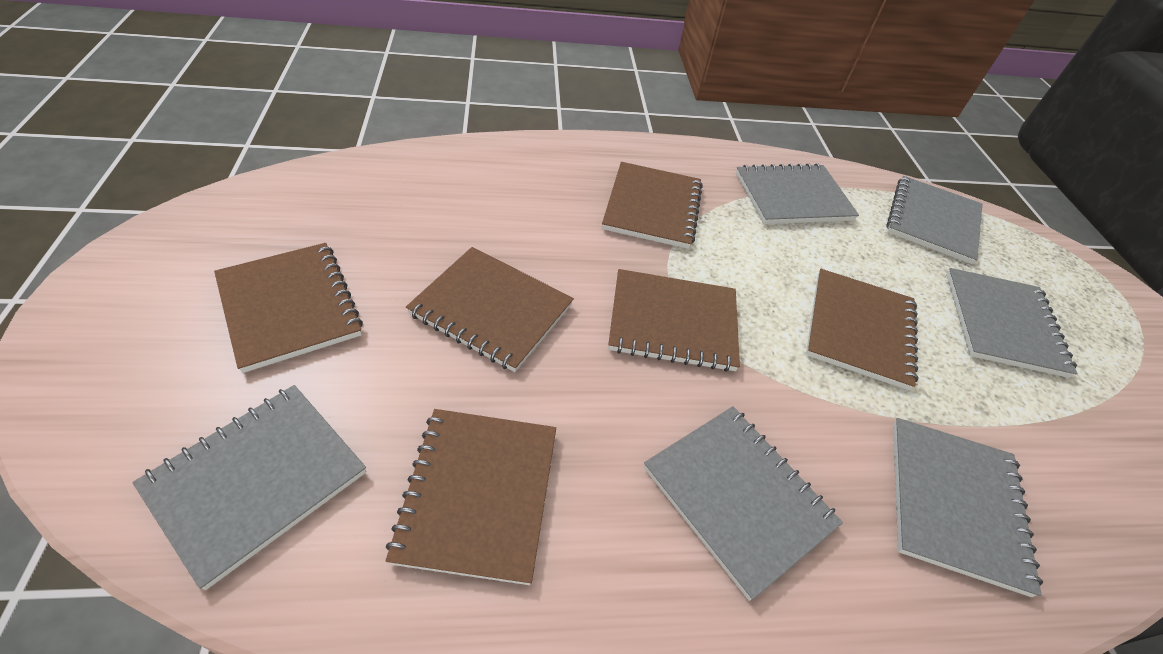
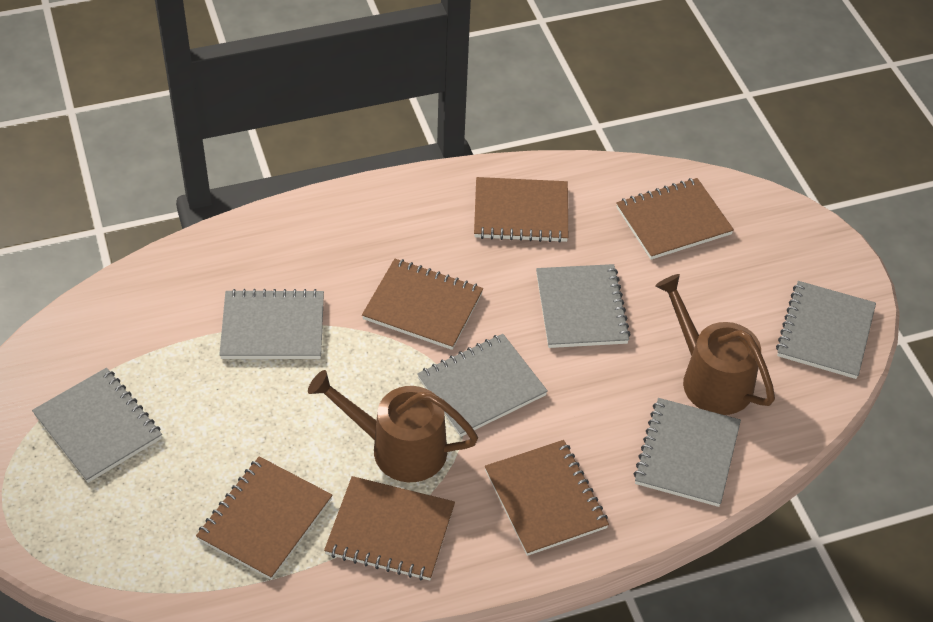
brown watering can: none = 0 -> [308,370,478,482] [655,274,775,415] = 2

